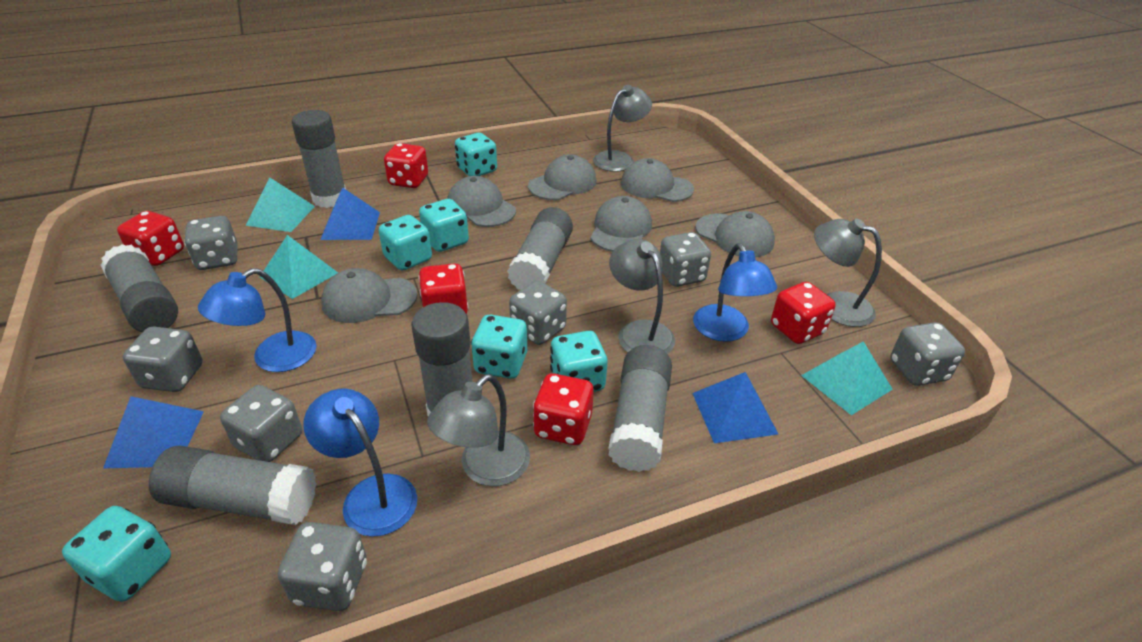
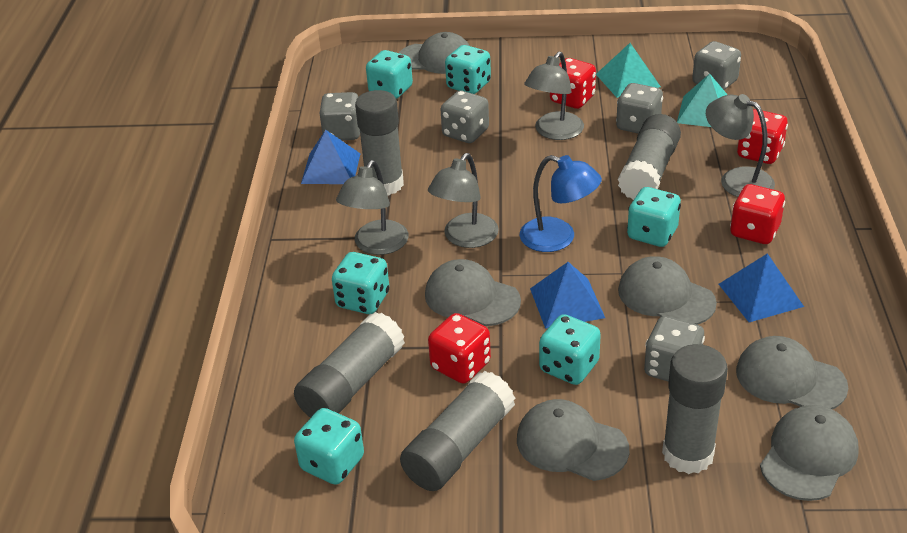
blue lamp: [198,268,317,372] [303,389,417,537] [693,243,777,342] = 3 -> [520,155,602,252] = 1
grey dice: [123,327,203,392] [184,216,238,270] [220,385,302,462] [278,522,367,611] [509,281,567,345] [660,232,711,287] [891,322,965,386] = 7 -> [320,92,360,140] [440,91,489,143] [616,83,663,134] [644,316,705,382] [692,41,741,90] = 5
grey glue stick: [100,244,178,332] [149,445,316,525] [292,110,346,208] [411,302,472,416] [507,207,573,290] [608,345,672,472] = 6 -> [294,312,405,418] [355,90,404,196] [400,371,515,491] [618,114,681,200] [662,344,728,474] = 5
red dice: [117,211,184,266] [384,143,428,188] [418,263,468,314] [533,373,594,445] [771,282,836,344] = 5 -> [428,313,491,384] [550,58,596,109] [730,184,785,244] [737,109,788,164] = 4
turquoise pyramid: [246,178,315,232] [260,235,338,299] [801,341,893,415] = 3 -> [596,43,661,98] [677,74,728,127] = 2

